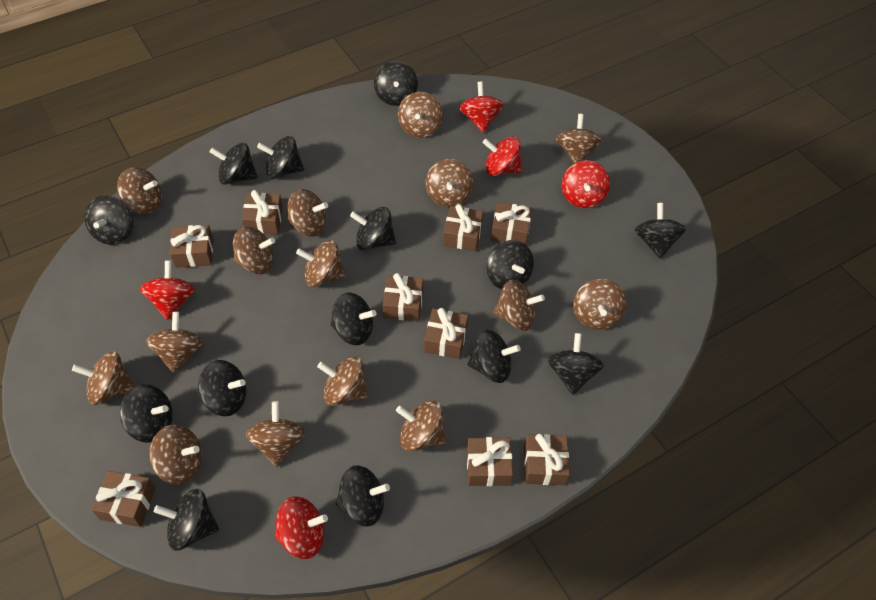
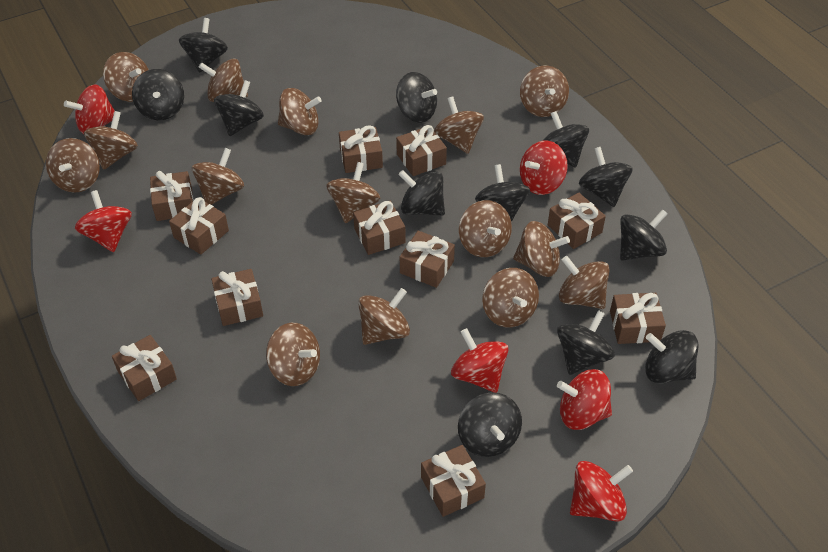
black spinning top: [84,195,133,245] [120,384,173,443] [154,489,219,551] [198,360,246,416] [210,143,257,185] [257,136,304,179] [331,292,376,345] [336,465,390,527] [350,207,396,250] [374,61,418,106] [467,330,521,383] [486,240,534,289] [548,333,604,395] [635,203,686,259] = 14 -> [132,69,184,120] [179,18,228,72] [214,80,264,136] [396,72,437,123] [398,170,445,216] [458,392,522,457] [475,164,530,222] [543,111,589,168] [557,310,615,375] [579,147,633,207] [620,209,668,261] [645,330,699,384] = 12
brown gift: [92,471,156,527] [170,225,213,268] [241,190,283,235] [383,273,423,321] [424,308,468,359] [443,204,483,251] [467,437,513,486] [491,202,532,244] [524,434,570,485] = 9 -> [112,335,177,401] [150,171,194,221] [169,197,229,254] [211,269,263,326] [339,125,383,173] [353,201,406,255] [396,125,447,176] [400,231,455,288] [421,445,486,517] [548,193,606,249] [610,293,666,344] = 11
red spinning top: [140,261,195,320] [274,496,328,559] [459,82,504,133] [483,136,522,176] [562,161,610,208] = 5 -> [64,84,115,134] [75,190,132,252] [451,328,508,393] [520,141,568,195] [557,369,612,430] [570,461,633,522] = 6

